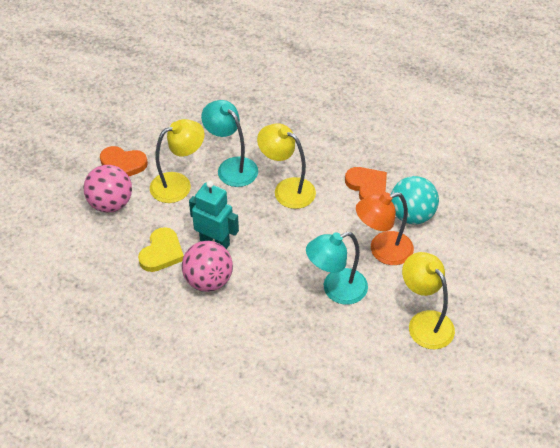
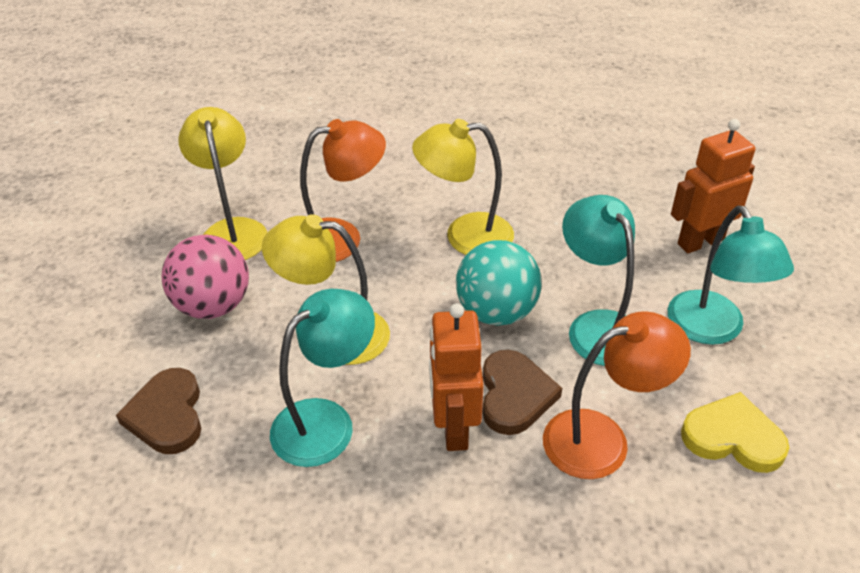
brown heart: none = 0 -> [116,368,201,454] [482,350,562,435] = 2
orange heart: [100,146,148,176] [345,167,387,200] = 2 -> none = 0
orange lamp: [356,192,414,265] = 1 -> [300,119,386,262] [543,311,691,479] = 2
orange robot: none = 0 -> [429,303,484,451] [671,119,755,253] = 2
pink ball: [83,165,132,213] [182,241,233,292] = 2 -> [162,234,249,319] = 1
turquoise lamp: [201,100,258,187] [306,232,368,305] = 2 -> [270,289,375,467] [562,195,635,366] [668,205,794,345] = 3
turquoise robot: [189,181,239,249] = 1 -> none = 0

